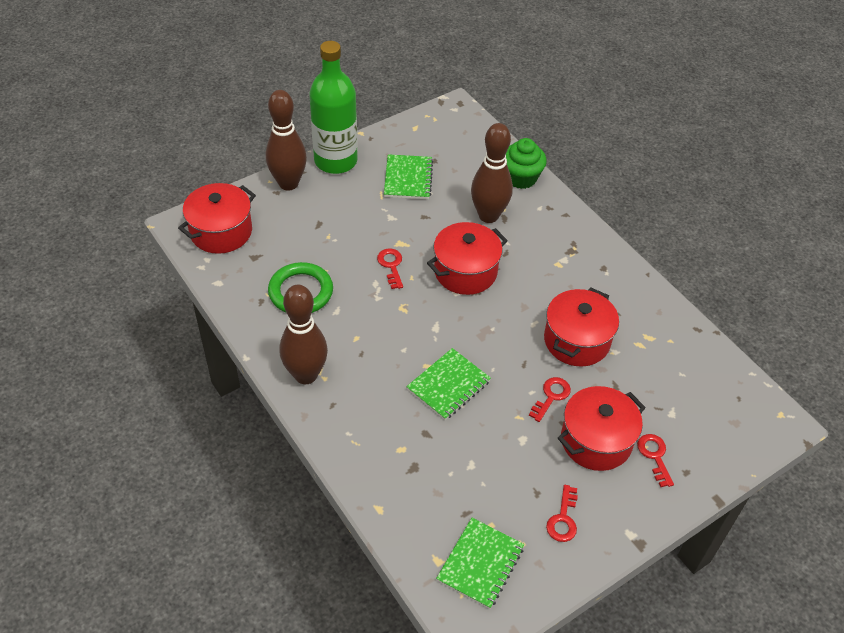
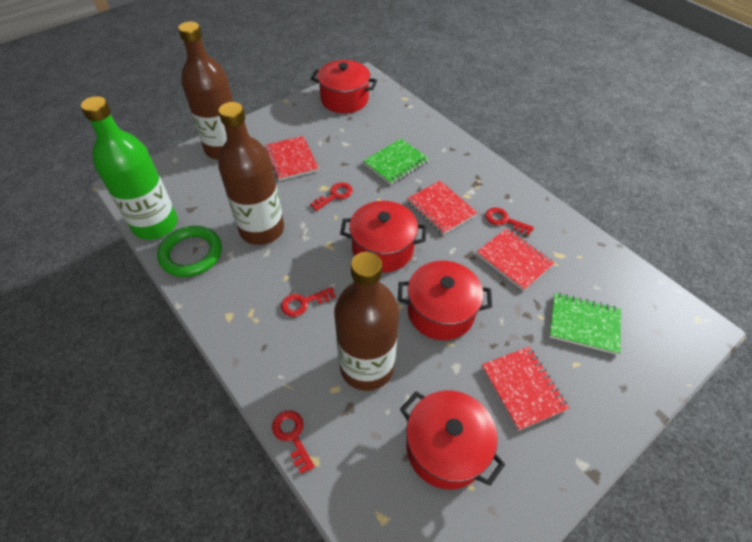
brown bottle: none = 0 -> [178,21,234,160] [218,102,284,245] [334,252,399,391] = 3
brown bowling pin: [266,90,307,191] [280,285,328,384] [471,123,513,223] = 3 -> none = 0
green cupcake: [506,138,547,189] = 1 -> none = 0
green notebook: [384,154,433,199] [406,348,491,420] [436,518,524,609] = 3 -> [363,139,429,185] [549,293,621,355] = 2
red notebook: none = 0 -> [265,136,319,181] [407,181,477,235] [477,228,554,291] [482,346,569,431] = 4

